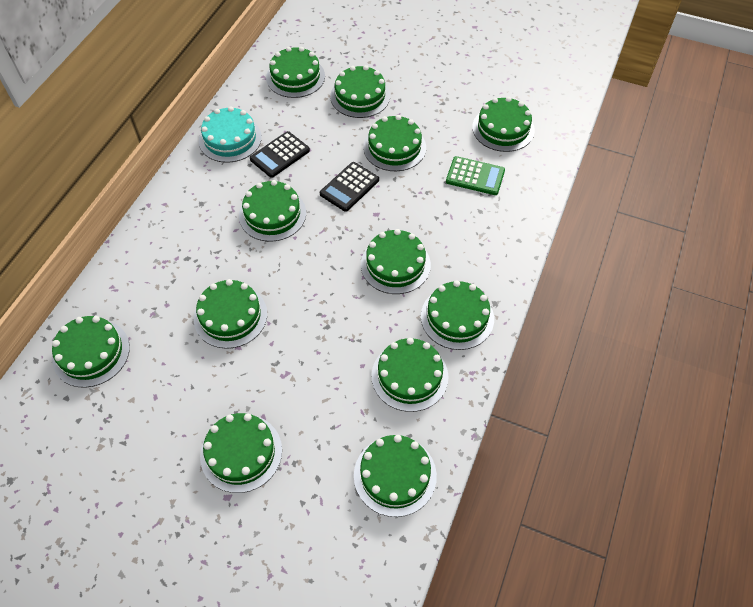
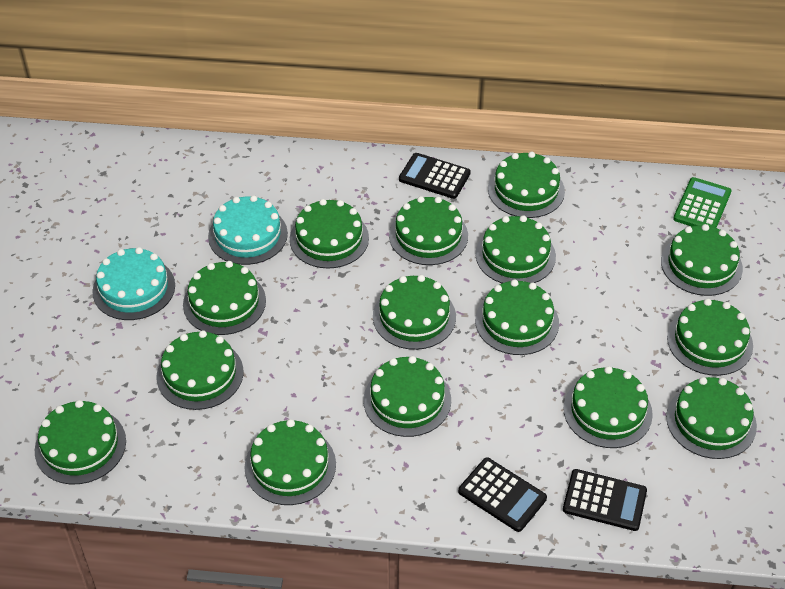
black calculator: [250,131,310,178] [320,162,379,212] = 2 -> [399,153,471,199] [458,458,547,532] [563,469,647,531] = 3
green cake: [52,316,130,388] [194,279,267,349] [200,413,282,493] [239,180,306,242] [266,47,325,98] [330,65,390,118] [354,435,437,517] [361,229,431,294] [363,115,426,171] [371,338,449,412] [421,280,494,350] [472,97,535,152] = 12 -> [35,400,126,484] [157,330,243,410] [183,261,266,335] [244,419,336,505] [290,199,369,269] [364,356,451,437] [373,275,456,350] [389,196,468,265] [475,279,559,355] [476,215,556,283] [488,152,565,218] [563,366,653,448] [661,224,743,296] [666,377,757,459] [667,299,753,376] = 15
turquoise cake: [199,106,262,163] = 1 -> [92,247,175,320] [208,195,288,265] = 2

